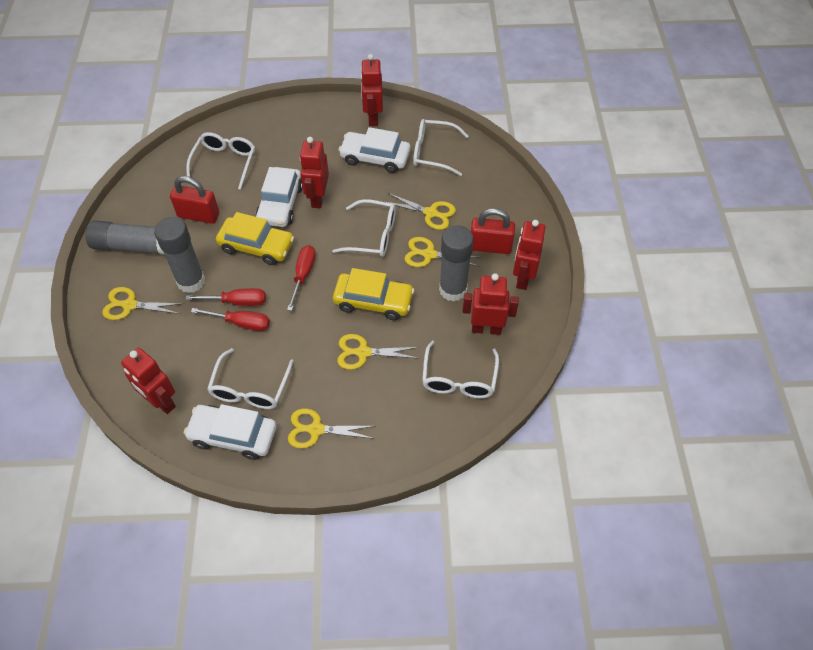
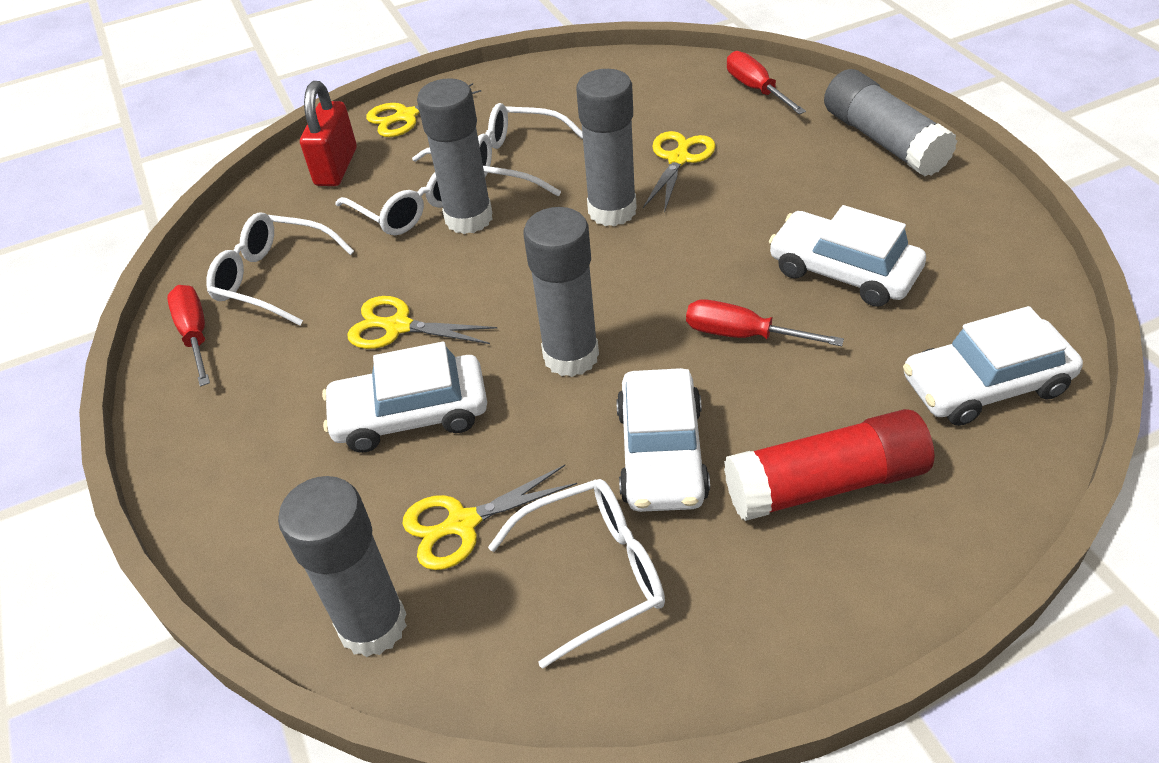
grey glue stick: [86,220,165,255] [154,217,205,293] [439,225,474,302] = 3 -> [278,476,407,657] [417,78,492,234] [524,207,599,377] [576,69,637,226] [824,69,957,176] = 5
red glue stick: none = 0 -> [724,409,934,521] = 1
red padlock: [170,176,219,224] [471,208,515,254] = 2 -> [300,81,357,186] = 1
red robot: [121,348,176,414] [300,137,329,208] [361,54,383,126] [463,273,519,335] [513,220,546,290] = 5 -> none = 0
white car: [184,404,276,460] [256,167,303,227] [339,127,411,173] = 3 -> [322,342,487,453] [616,368,710,512] [769,205,926,307] [903,306,1083,426] = 4
white glasses: [186,132,255,190] [207,348,294,409] [332,199,396,257] [413,119,469,176] [422,341,499,398] = 5 -> [206,212,354,326] [335,148,443,235] [478,103,583,196] [488,479,665,669] = 4
yellow car: [216,212,294,265] [333,268,414,320] = 2 -> none = 0
yellow scissors: [102,287,184,320] [288,408,375,449] [337,334,419,370] [386,193,456,230] [404,237,482,267] = 5 -> [348,296,497,349] [366,83,481,137] [403,465,577,570] [643,131,716,213] = 4

